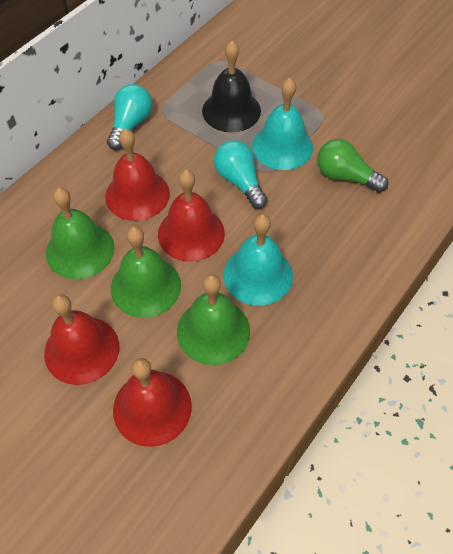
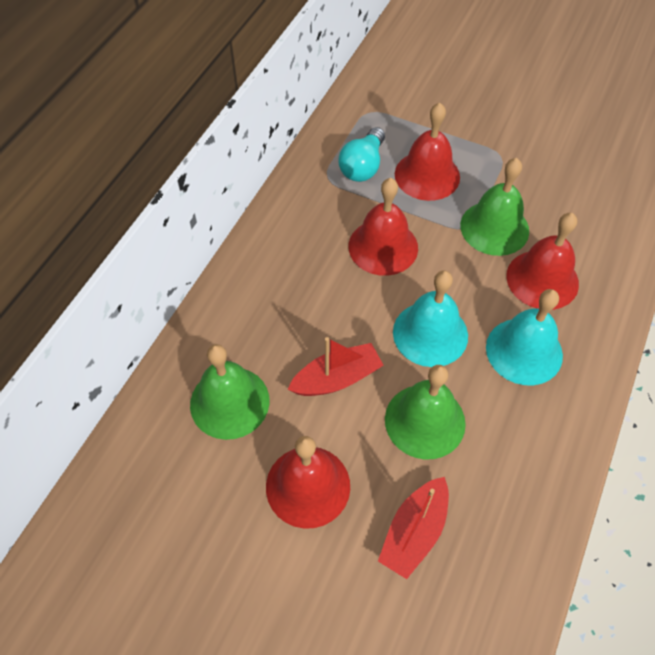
black bell: [202,41,261,133] = 1 -> none = 0
green light bulb: [317,139,388,193] = 1 -> none = 0
red boat: none = 0 -> [287,337,384,396] [378,477,449,579] = 2
turquoise light bulb: [107,84,152,150] [214,140,267,209] = 2 -> [339,127,385,182] = 1

